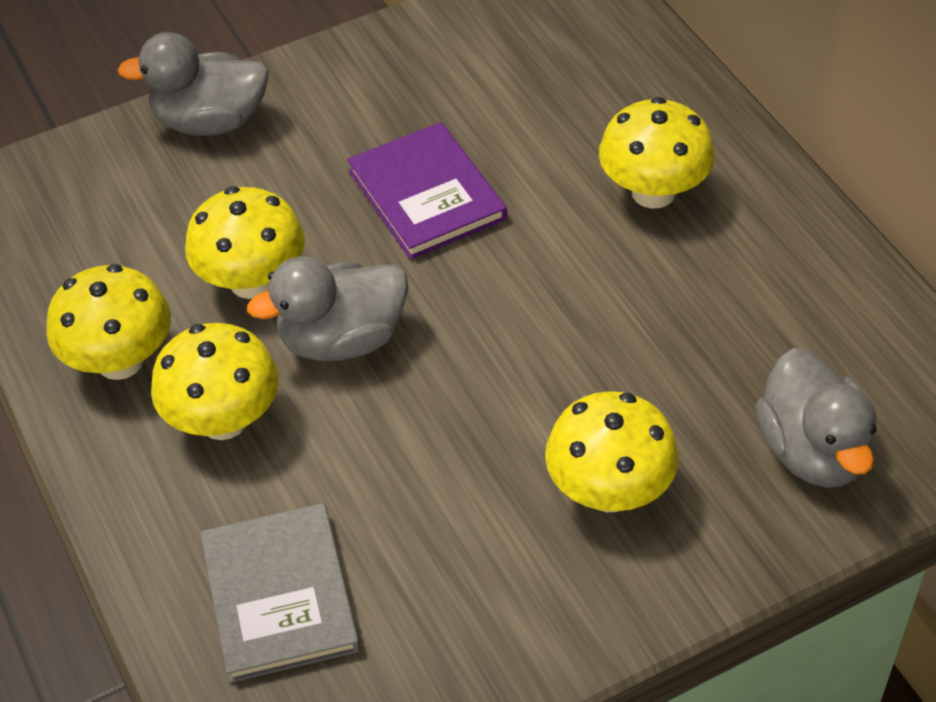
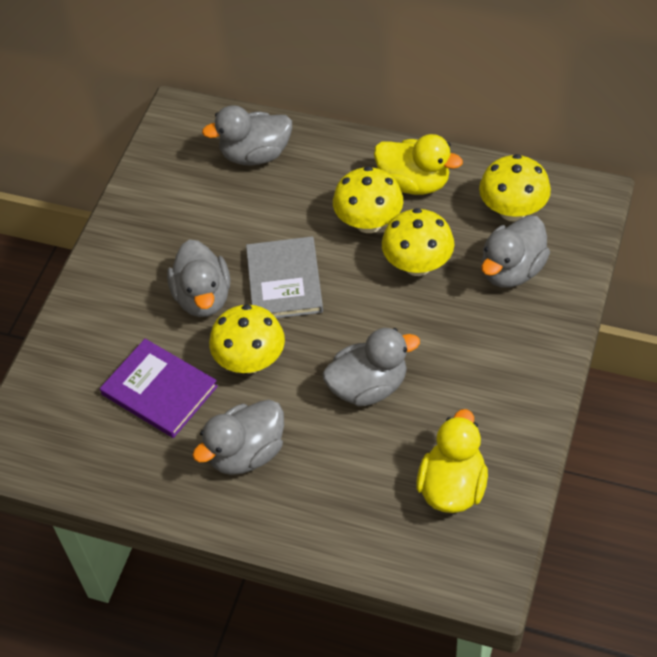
grey duck: [118,32,269,136] [247,256,409,361] [755,348,877,488] = 3 -> [167,239,230,317] [193,399,284,475] [202,105,292,166] [323,328,420,406] [481,215,550,287] = 5
yellow duck: none = 0 -> [374,134,463,195] [416,409,488,513] = 2
yellow mushroom: [47,264,171,380] [151,323,279,440] [185,187,305,299] [545,391,679,512] [599,97,715,209] = 5 -> [209,304,285,374] [333,166,403,233] [382,208,454,276] [479,154,551,222] = 4

